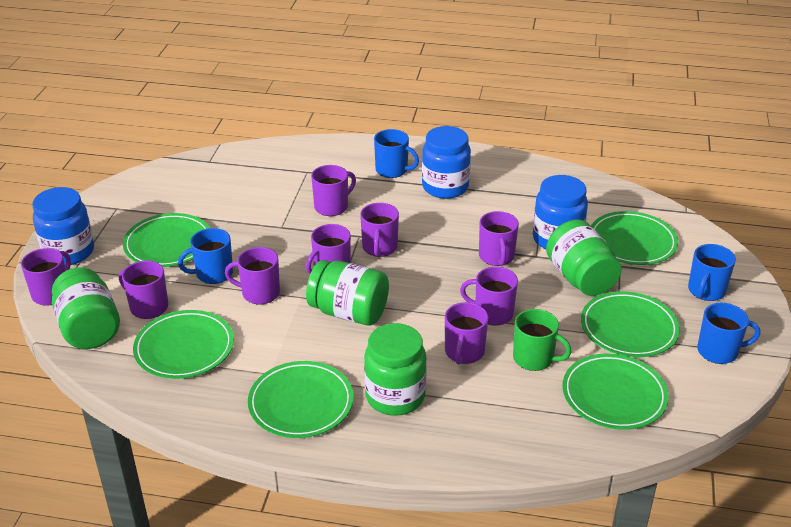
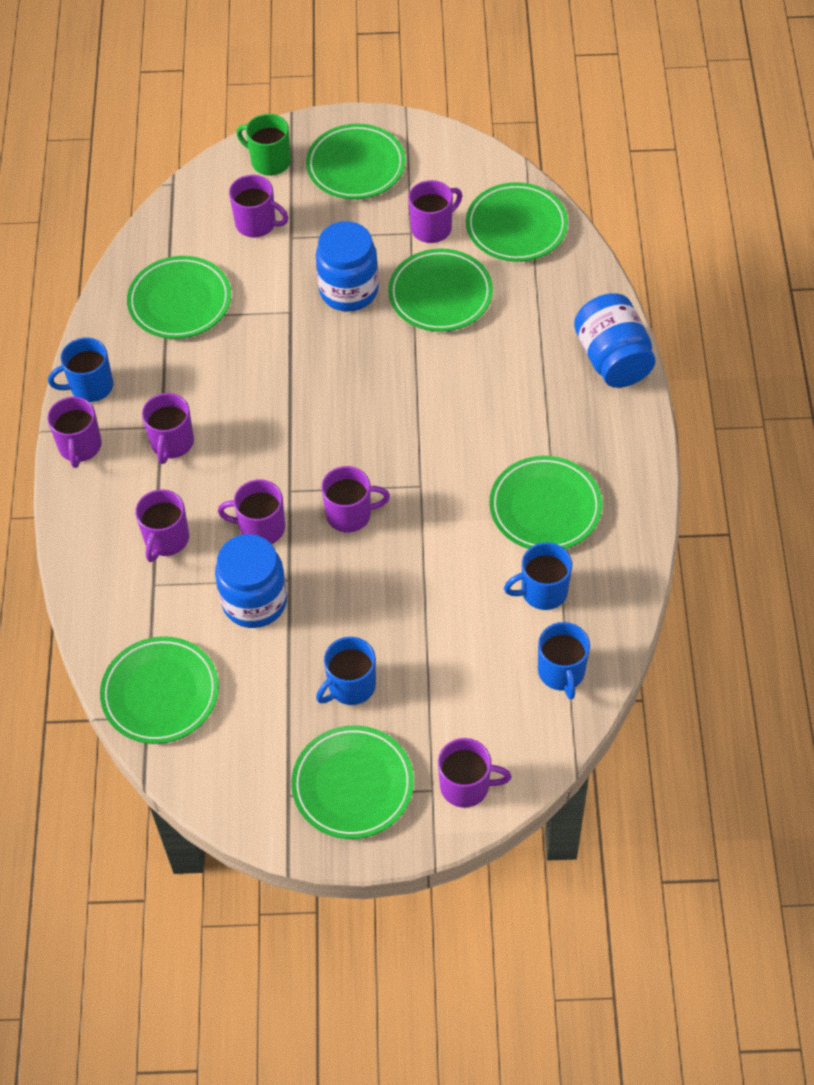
green jar: [52,267,120,349] [306,260,389,325] [364,323,427,416] [546,219,622,296] = 4 -> none = 0
green plate: [123,213,210,267] [133,310,234,379] [248,361,354,438] [562,354,669,430] [581,291,680,357] [591,211,678,265] = 6 -> [100,636,219,744] [127,256,231,339] [291,725,414,839] [306,124,406,199] [388,249,493,332] [466,182,568,262] [489,456,602,549] = 7
purple mug: [21,248,71,306] [119,261,168,319] [225,247,280,304] [306,224,351,274] [311,165,356,216] [360,203,399,257] [445,302,489,365] [460,267,518,326] [479,211,519,266] = 9 -> [47,397,102,468] [135,489,189,562] [142,393,194,464] [218,479,285,544] [229,175,288,237] [321,466,390,533] [409,180,462,243] [438,738,511,808] = 8

